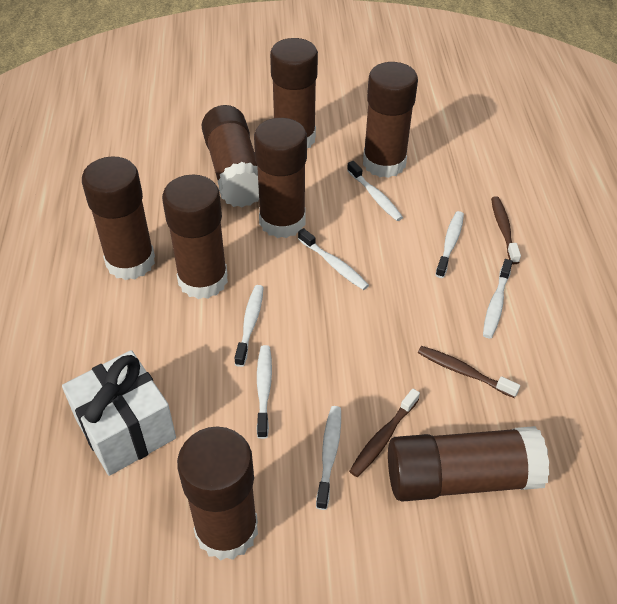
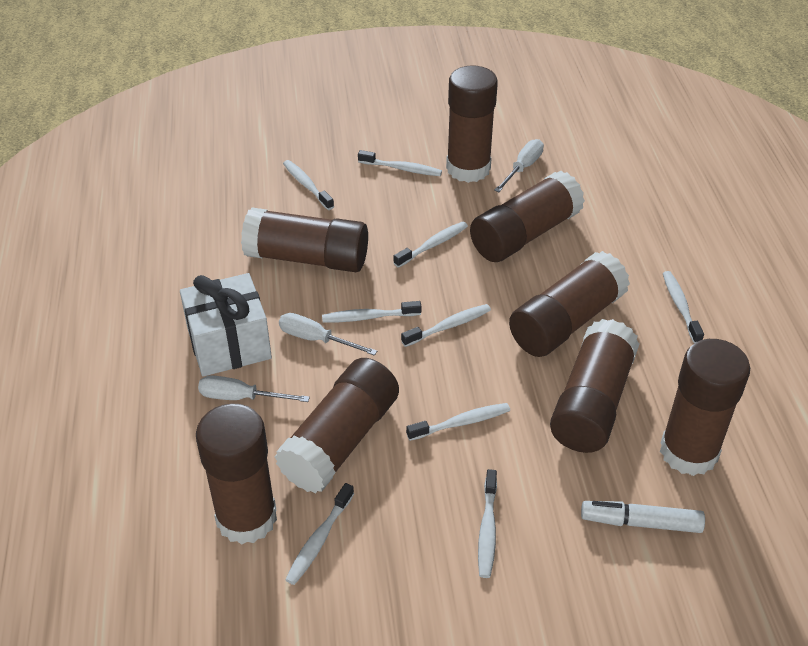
brown toothbrush: [349,388,420,477] [418,346,520,398] [491,196,521,264] = 3 -> none = 0
white marker: none = 0 -> [581,501,705,533] = 1
white screwdriver: none = 0 -> [198,375,310,402] [279,313,377,356] [494,139,544,192] = 3
white toothbrush: [235,285,264,367] [256,345,272,439] [298,228,369,290] [316,406,341,510] [347,161,403,221] [435,211,464,278] [483,259,513,338] = 7 -> [283,160,334,210] [285,483,354,585] [322,301,422,322] [358,150,442,176] [393,222,468,268] [401,304,491,347] [406,403,510,441] [478,469,497,578] [663,271,704,343] = 9

